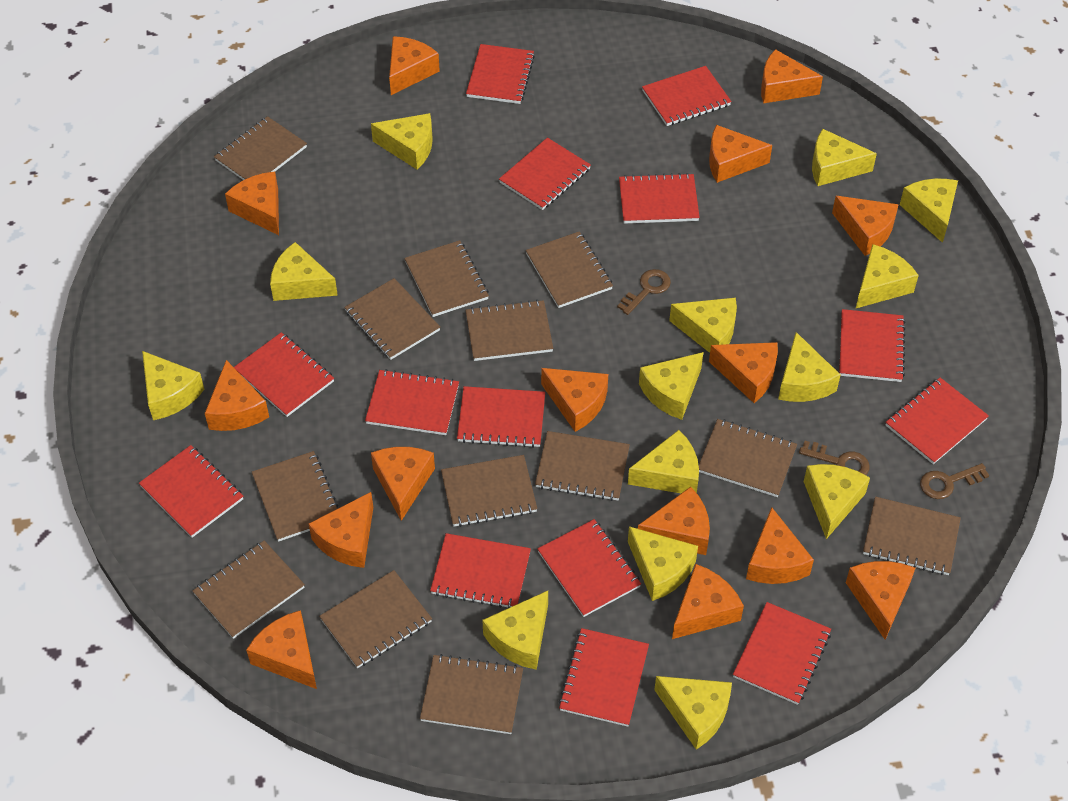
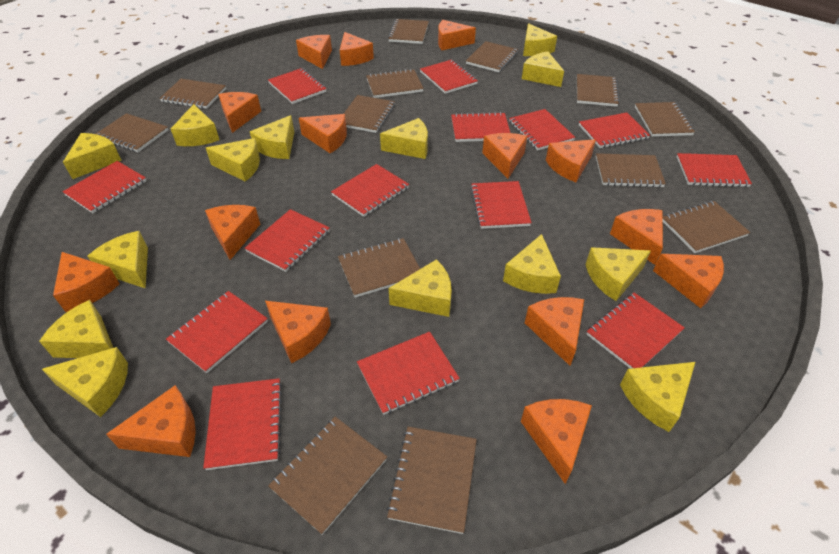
brown key: [617,269,671,315] [799,441,870,475] [920,463,989,499] = 3 -> none = 0

